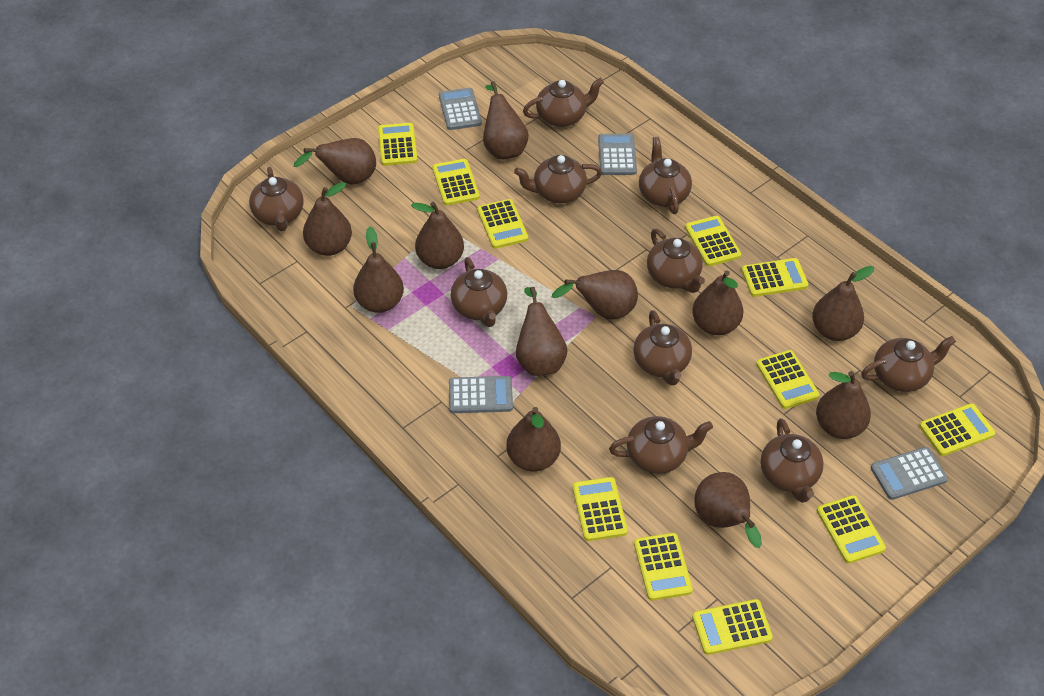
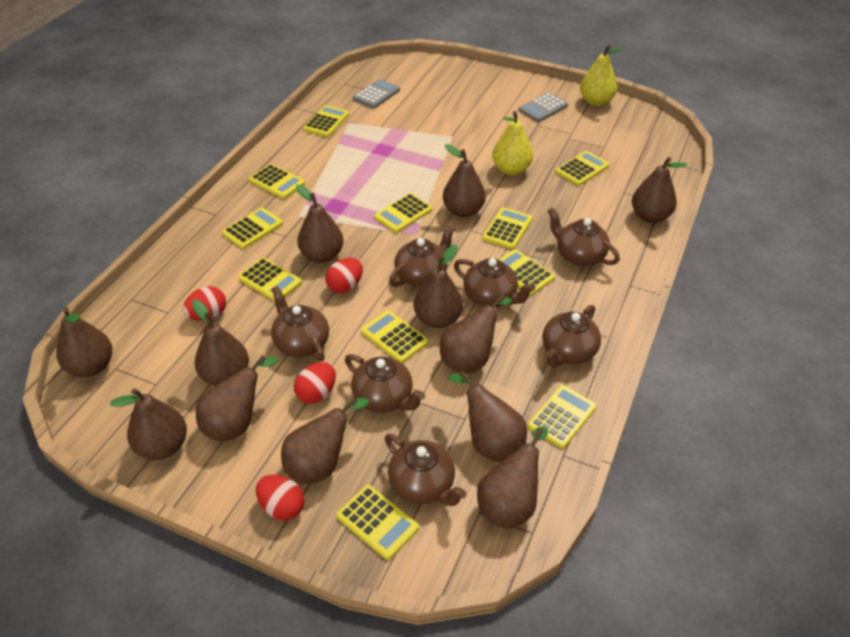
brown teapot: [249,167,304,231] [451,257,507,327] [514,155,602,203] [523,78,604,127] [609,416,713,474] [633,310,692,386] [639,137,692,214] [647,229,705,293] [761,418,824,503] [861,336,956,392] = 10 -> [271,286,329,361] [345,354,425,413] [385,434,466,506] [389,226,455,287] [454,258,535,307] [542,305,601,367] [548,207,620,266] = 7
grey calculator: [439,88,482,130] [449,376,513,413] [598,134,637,175] [871,447,948,500] = 4 -> [353,79,400,108] [518,93,568,122] = 2
red egg: none = 0 -> [183,286,226,321] [256,475,304,521] [294,362,336,404] [326,258,363,293] = 4
yellow pear: none = 0 -> [492,111,533,175] [580,45,625,106] = 2

